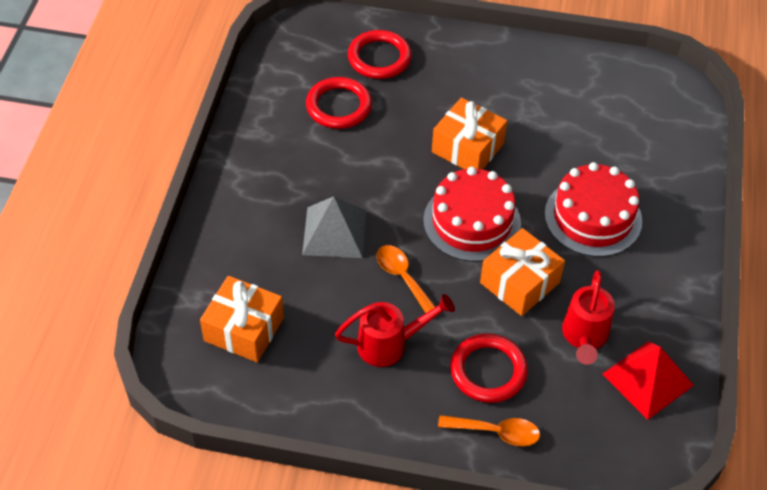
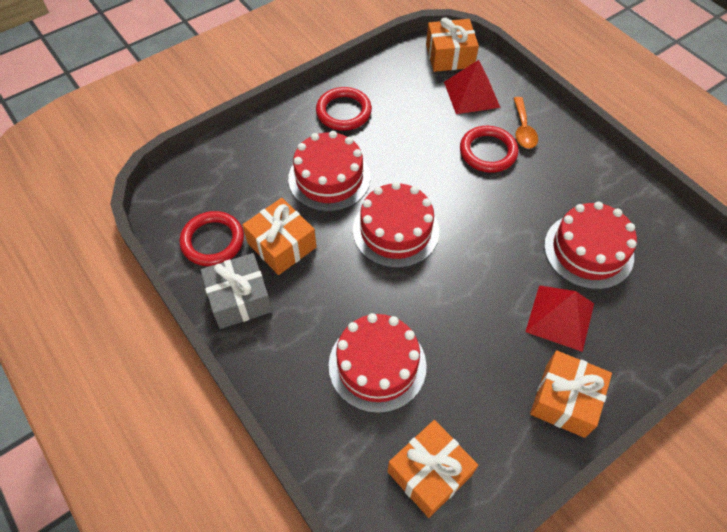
grey gift: none = 0 -> [201,253,272,329] = 1
grey pyramid: [302,196,366,258] = 1 -> none = 0
orange gift: [200,276,284,362] [432,97,507,170] [480,228,565,316] = 3 -> [242,198,317,275] [387,420,478,518] [426,18,479,72] [530,350,612,438] = 4
orange spoon: [377,245,435,313] [438,415,540,446] = 2 -> [513,97,538,149] = 1
red cake: [423,167,521,262] [545,162,642,257] = 2 -> [288,131,370,212] [329,313,427,413] [353,182,439,268] [544,201,637,290] = 4
red pyramid: [602,341,694,420] = 1 -> [444,60,501,114] [525,285,594,352] = 2
red watering can: [335,294,455,367] [562,270,615,365] = 2 -> none = 0

